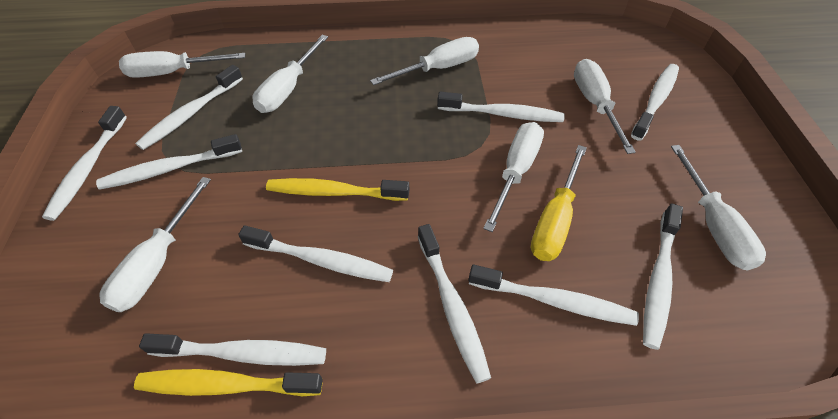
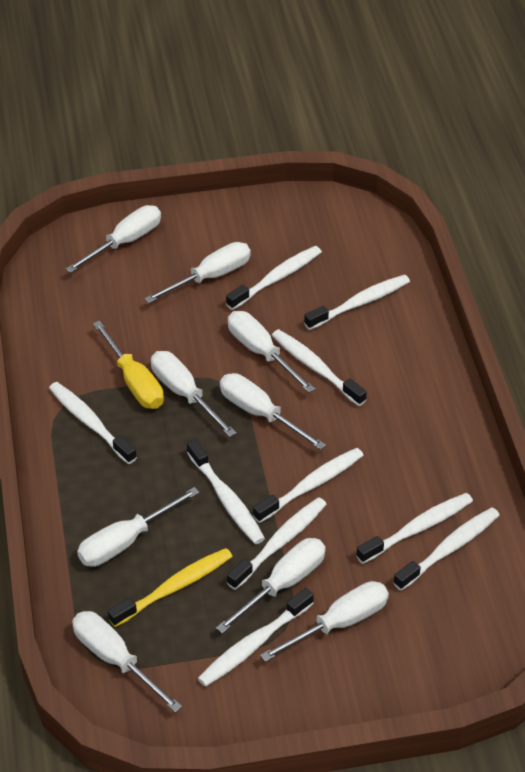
white screwdriver: [99,177,211,312] [119,51,246,78] [252,35,328,113] [370,37,479,85] [483,122,544,232] [574,59,636,154] [671,145,766,271] = 7 -> [65,205,161,273] [72,611,182,713] [77,487,199,567] [144,242,251,303] [151,351,236,437] [216,538,326,634] [220,373,326,450] [228,311,315,393] [260,581,389,662] = 9
yellow toothbrush: [134,369,323,396] [266,178,409,201] = 2 -> [108,548,233,627] = 1

